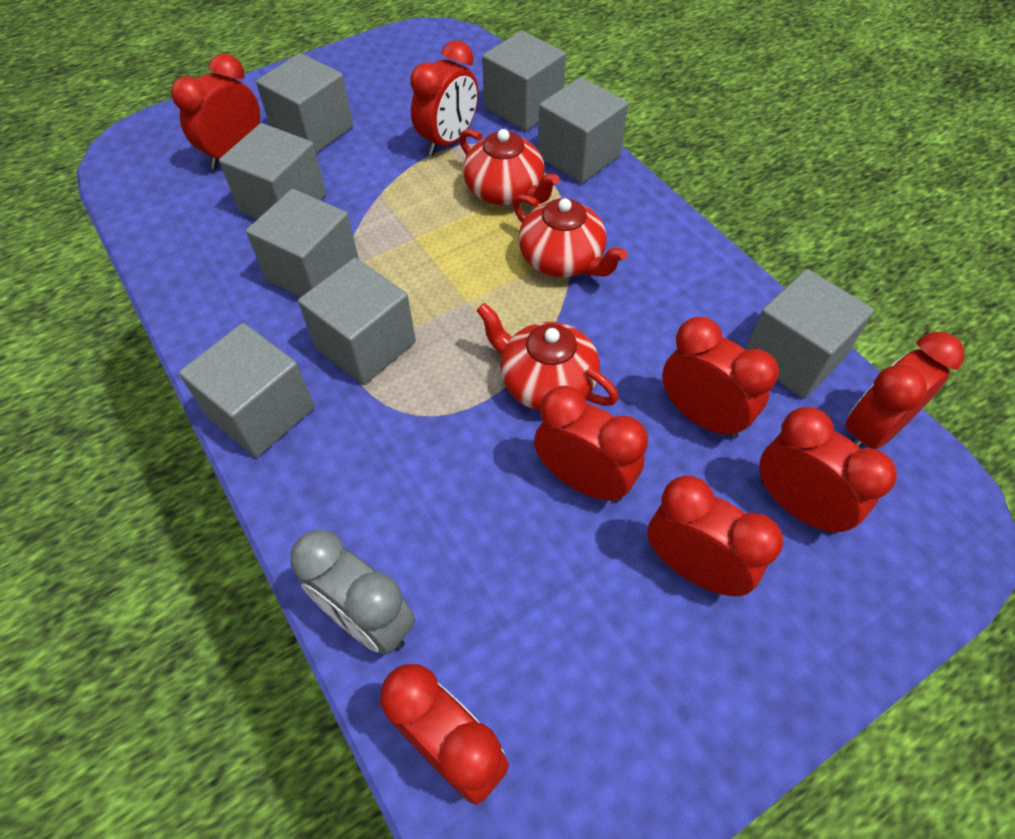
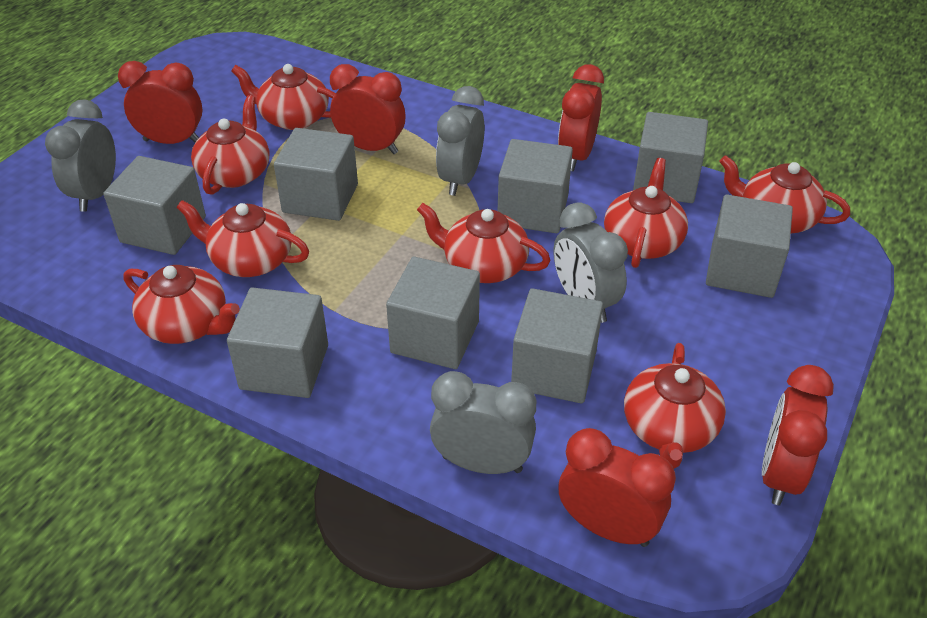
grey clock: [291,530,415,655] = 1 -> [45,99,116,212] [430,371,536,474] [436,86,485,196] [553,202,628,323] = 4
red clock: [171,53,260,169] [380,664,509,805] [410,40,478,156] [534,385,648,502] [647,476,783,596] [662,317,779,439] [759,407,897,534] [845,332,964,449] = 8 -> [118,61,203,144] [330,64,406,154] [558,64,604,171] [559,428,676,547] [762,365,834,505] = 5
red teapot: [459,129,559,205] [476,303,619,411] [513,194,627,277] = 3 -> [124,265,240,344] [176,200,309,277] [191,95,269,195] [231,64,336,130] [417,203,551,283] [604,158,688,268] [624,343,726,469] [719,155,850,233] = 8

